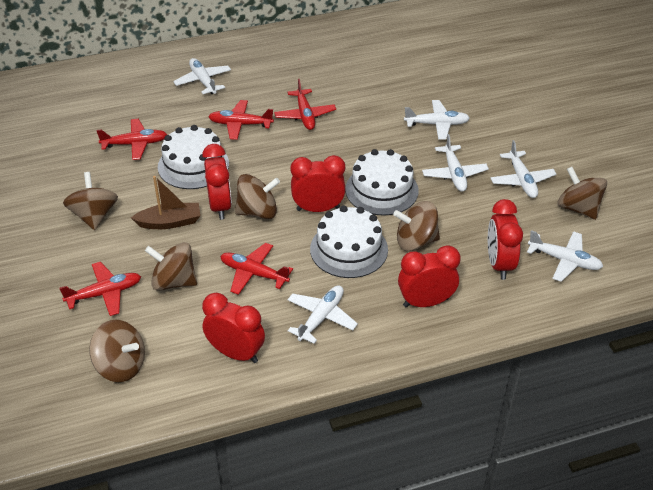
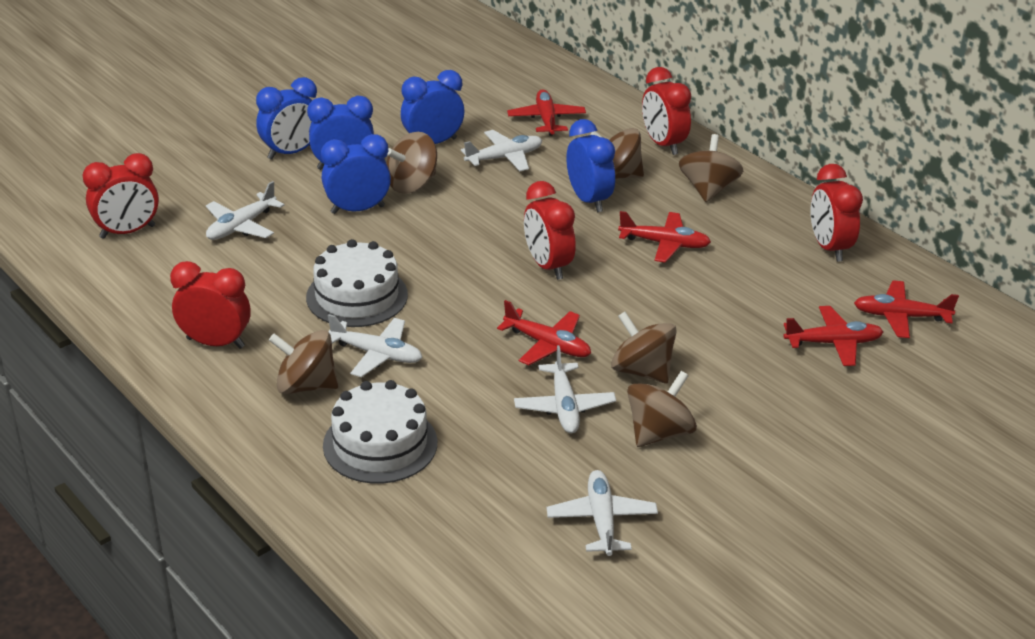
blue clock: none = 0 -> [256,77,317,160] [307,95,374,170] [321,134,391,214] [401,70,464,144] [566,119,615,212] = 5
brown boat: [131,176,200,229] = 1 -> none = 0
white cake: [158,125,229,189] [310,205,388,278] [345,149,419,215] = 3 -> [306,239,408,327] [323,380,437,484] = 2
white plane: [173,58,231,94] [287,285,358,344] [404,100,470,140] [422,134,489,192] [490,140,557,198] [527,230,603,282] = 6 -> [206,181,285,240] [328,314,422,377] [461,130,542,171] [514,345,616,433] [547,470,658,556] = 5

